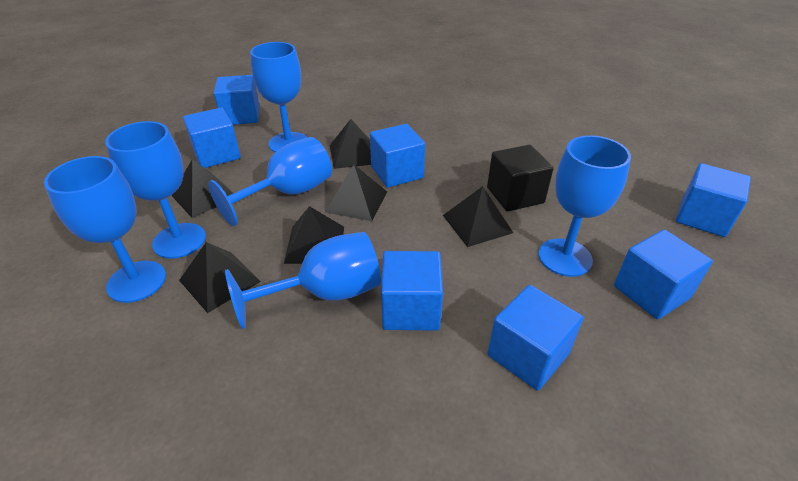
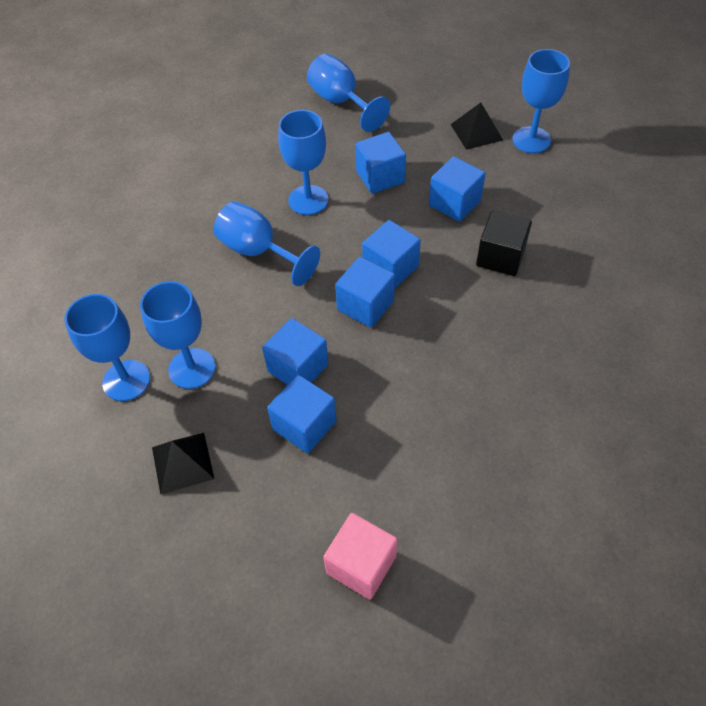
black pyramid: [171,159,233,218] [179,242,261,313] [284,206,344,264] [325,165,387,221] [330,119,371,169] [443,186,513,247] = 6 -> [152,433,214,495] [450,103,503,150] = 2
blue cube: [183,108,241,168] [214,75,260,125] [370,124,425,188] [381,251,443,331] [487,285,583,390] [614,230,713,319] [676,163,751,237] = 7 -> [262,318,328,385] [267,375,336,454] [335,257,395,328] [355,132,406,194] [362,220,421,288] [429,156,485,222] = 6
pink cube: none = 0 -> [323,513,398,600] = 1

